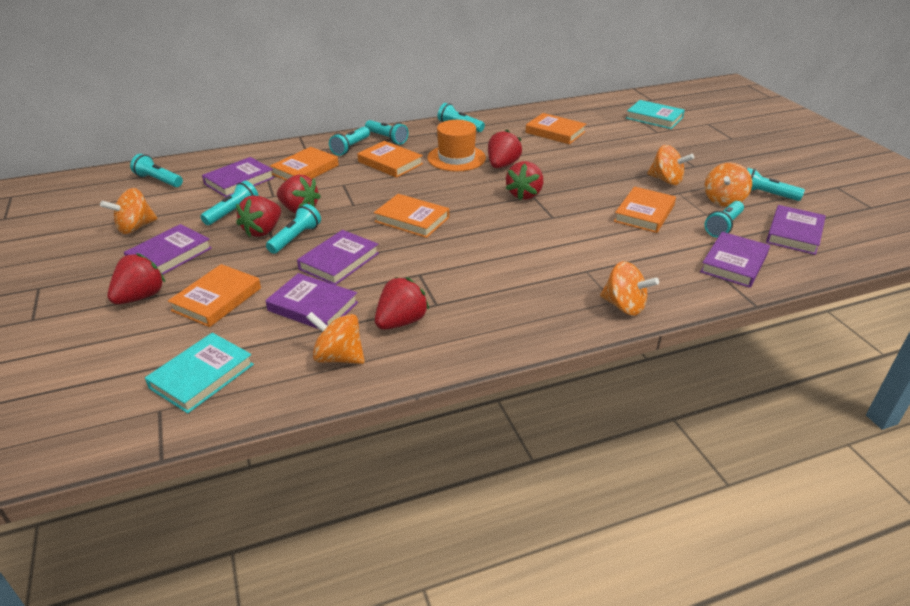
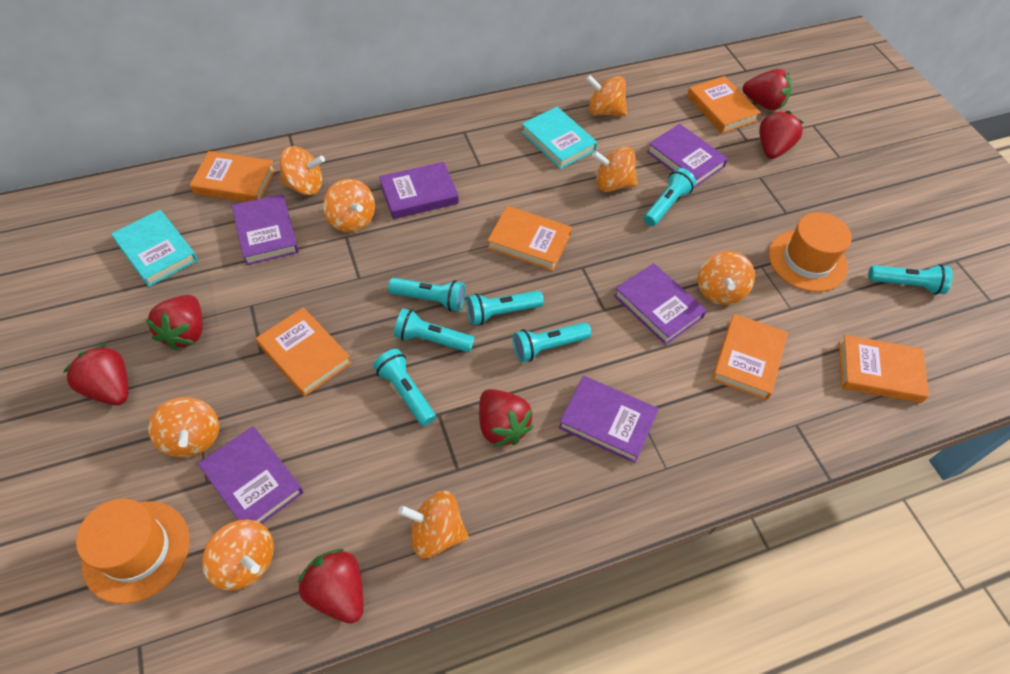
orange hat: [427,120,486,171] = 1 -> [76,499,190,604] [769,212,852,292] = 2
orange spinning top: [100,188,157,234] [306,312,365,364] [600,261,659,315] [647,145,694,185] [705,163,752,207] = 5 -> [148,397,219,458] [202,520,274,591] [279,146,325,195] [323,179,375,233] [398,491,469,558] [586,75,627,116] [592,147,638,192] [698,251,755,305] = 8
turquoise flashlight: [130,154,183,187] [200,181,258,225] [266,204,321,254] [329,127,370,156] [365,120,409,144] [438,103,485,132] [704,201,744,238] [747,168,805,201] = 8 -> [373,349,436,426] [388,278,465,312] [394,308,475,352] [466,291,544,325] [513,322,591,362] [644,168,696,226] [868,264,953,295] = 7

